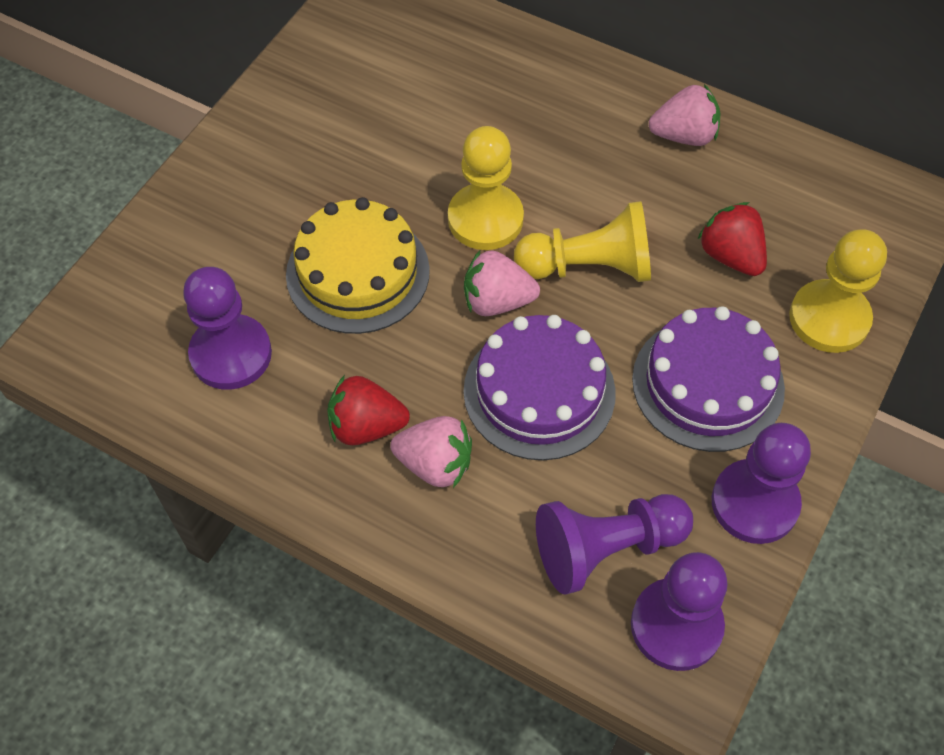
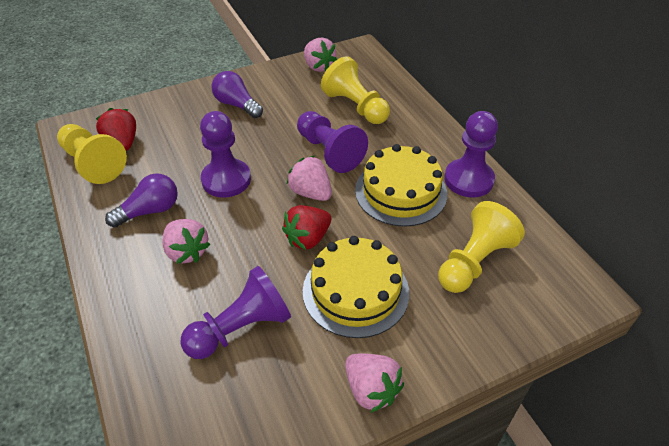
pink strawberry: [390,416,472,488] [464,249,540,316] [648,84,720,146] = 3 -> [162,219,211,264] [287,156,332,201] [304,37,337,72] [345,354,404,413] = 4
purple cake: [464,315,616,460] [632,306,785,452] = 2 -> none = 0
purple light bulb: none = 0 -> [105,173,178,228] [211,71,263,118] = 2
yellow cake: [286,197,430,334] = 1 -> [303,236,409,338] [355,144,447,227] = 2

